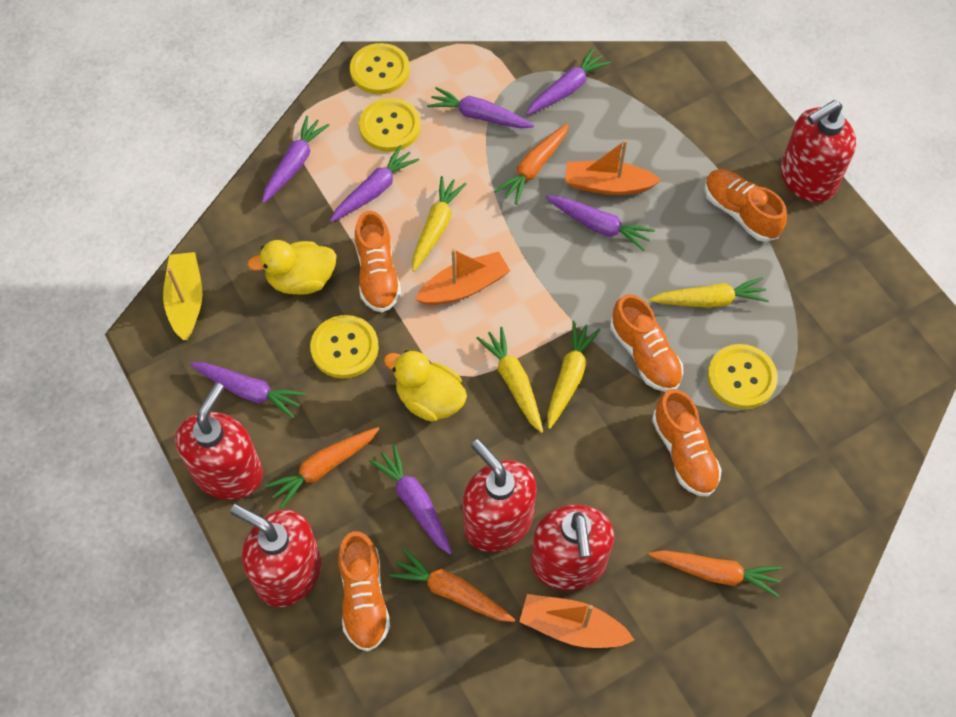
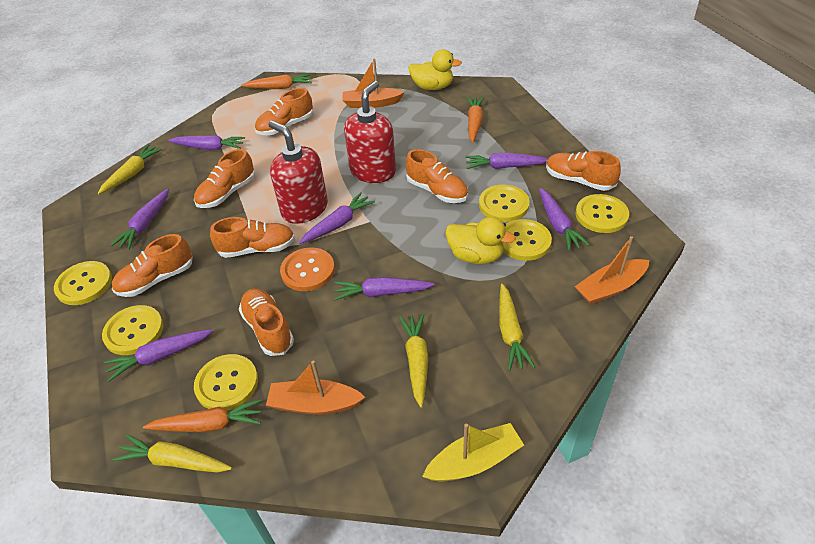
orange button: none = 0 -> [280,247,335,291] = 1
orange carrot: [264,427,379,509] [389,549,515,622] [494,123,569,205] [648,550,782,597] = 4 -> [143,399,261,432] [241,74,312,89] [466,97,485,143] = 3
orange shoe: [338,531,390,652] [355,211,401,312] [610,294,683,392] [652,389,722,497] [704,169,787,242] = 5 -> [112,234,193,297] [194,149,255,208] [210,217,295,258] [239,288,294,356] [255,88,313,135] [406,149,468,203] [546,151,621,191] = 7
red soap dispenser: [175,383,263,500] [230,504,322,607] [463,439,536,552] [531,505,614,591] [780,100,856,203] = 5 -> [268,120,328,224] [344,81,396,183] = 2
yellow button: [310,315,379,379] [350,43,410,94] [359,98,421,152] [707,344,778,409] = 4 -> [54,261,112,305] [102,305,163,355] [194,354,258,411] [479,184,530,222] [502,219,552,261] [575,194,629,233] = 6

